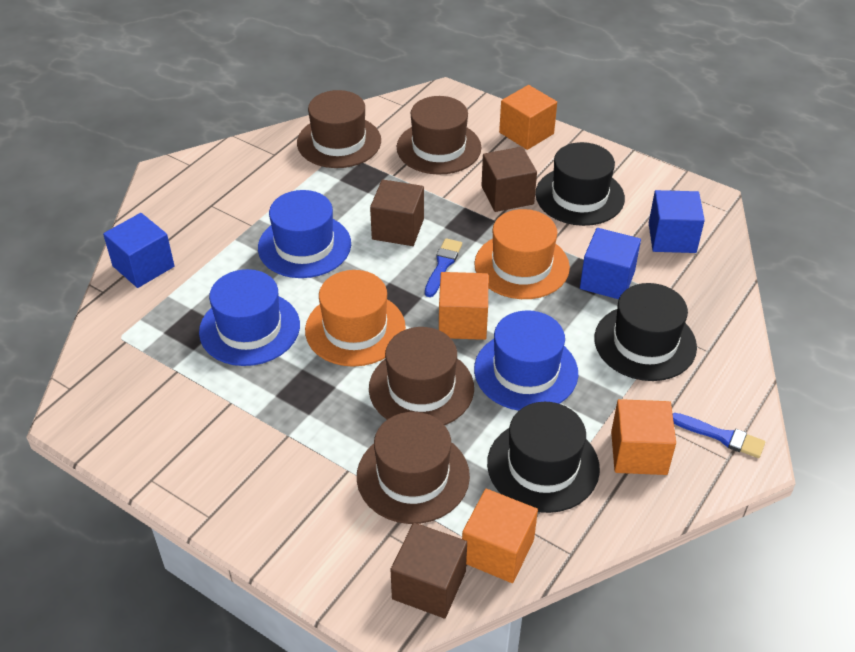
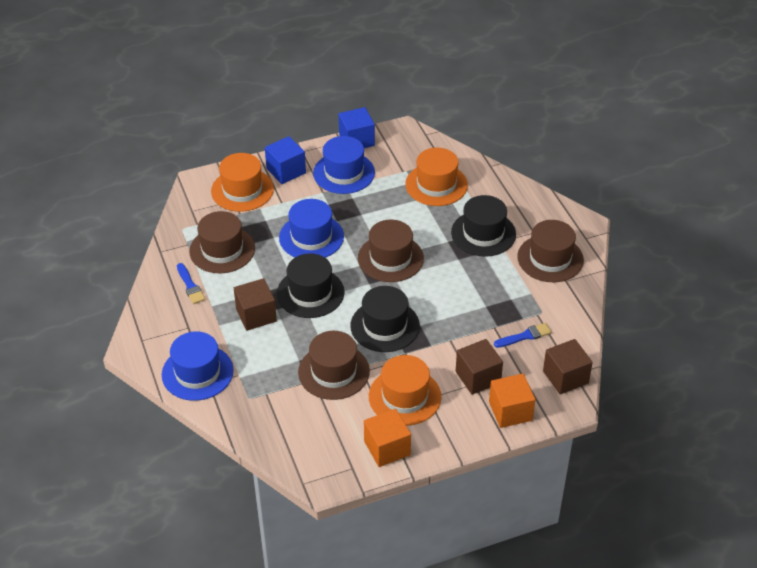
blue cube: [103,213,174,288] [580,228,641,299] [649,190,705,253] = 3 -> [265,136,306,184] [339,107,375,148] = 2
orange cube: [439,272,489,340] [462,489,538,583] [499,85,557,150] [611,399,676,475] = 4 -> [364,409,411,467] [489,374,535,428] = 2
orange hat: [305,270,406,367] [474,209,570,299] = 2 -> [211,153,274,212] [369,355,441,426] [405,148,468,206] = 3

